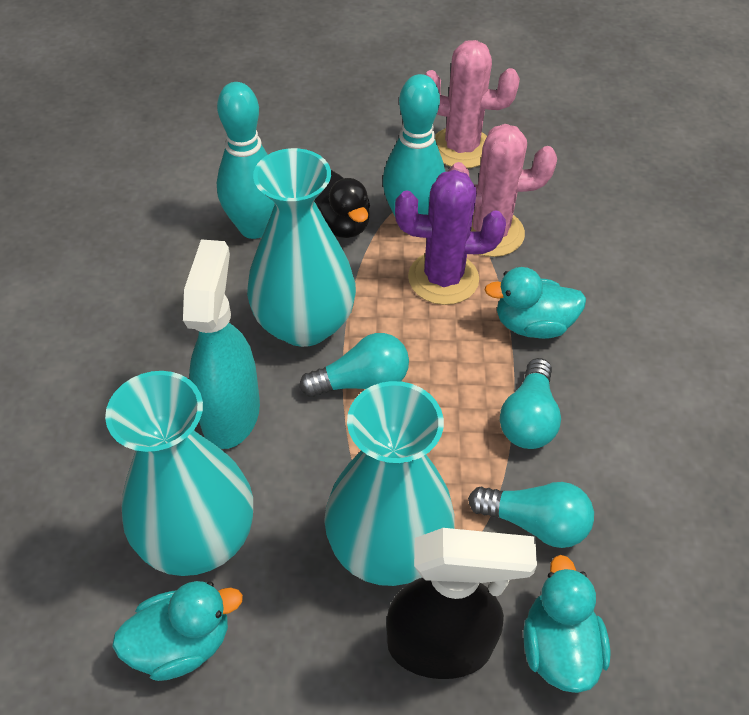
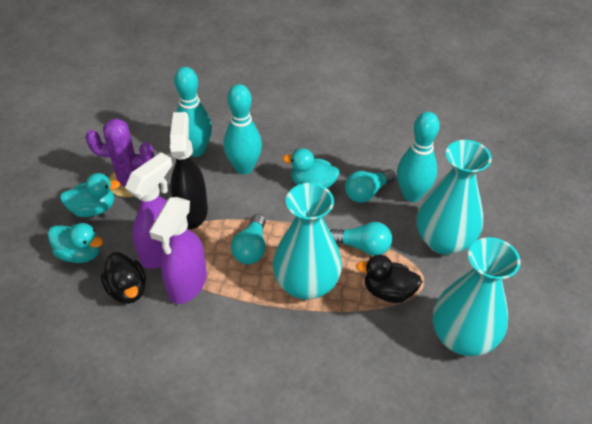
black duck: [314,170,370,238] = 1 -> [101,252,146,304] [356,255,422,303] = 2
pink cactus: [424,40,520,168] [447,124,557,257] = 2 -> none = 0
purple spray bottle: none = 0 -> [125,152,172,269] [149,197,207,304] = 2
turquoise bowling pin: [217,82,275,239] [383,74,445,216] = 2 -> [174,67,212,157] [224,84,262,174] [397,112,440,202] = 3
turquoise spray bottle: [183,239,260,449] = 1 -> none = 0

